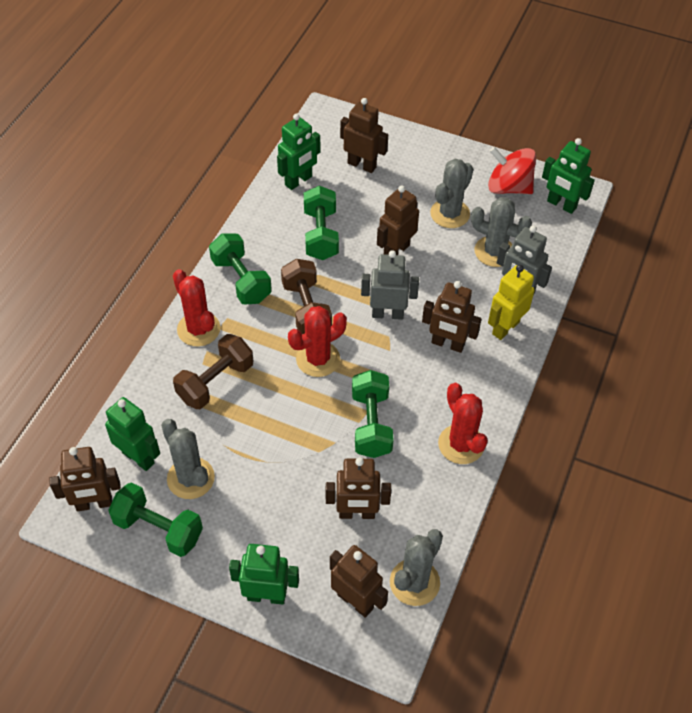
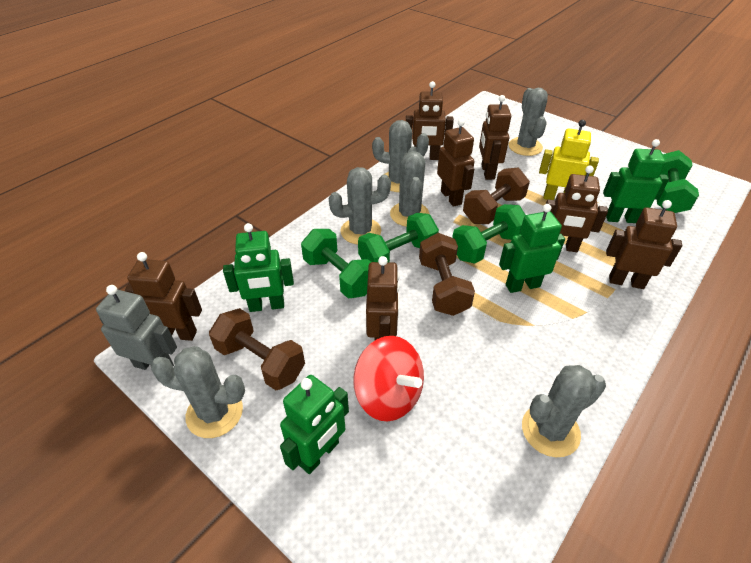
brown dumbbell: [173,334,253,409] [281,259,332,334] = 2 -> [209,308,305,390] [419,233,475,316] [463,168,530,224] = 3
brown robot: [49,447,121,511] [326,458,391,519] [330,545,388,618] [340,98,388,173] [377,185,419,255] [422,281,481,353] = 6 -> [125,252,202,341] [366,256,399,340] [406,81,454,160] [437,119,475,207] [479,95,511,180] [543,165,608,252] [606,200,682,289] = 7
grey cactus: [161,419,215,499] [390,529,443,606] [430,159,473,228] [471,197,532,267] = 4 -> [151,346,245,438] [329,167,391,244] [372,120,429,192] [390,151,429,227] [508,88,548,156] [522,365,606,457] = 6
grey robot: [361,250,419,320] [497,225,552,294] = 2 -> [96,285,177,370] = 1
red cactus: [173,269,221,346] [288,306,347,377] [438,383,488,464] = 3 -> none = 0

